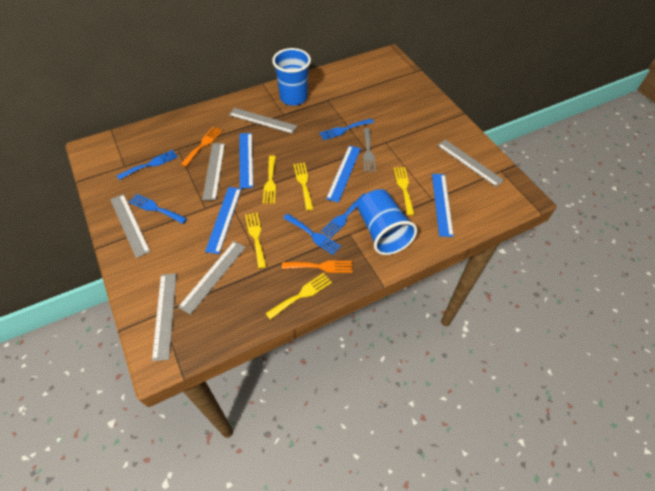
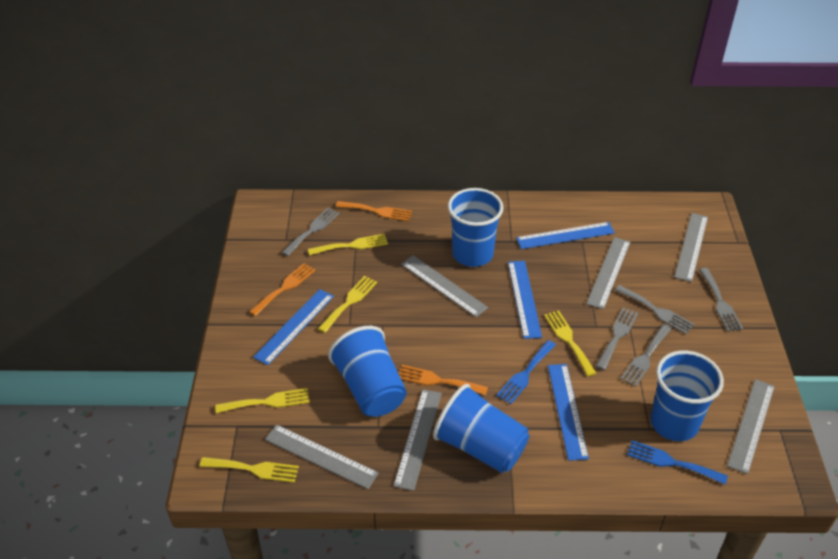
blue cup: [272,48,311,106] [358,189,417,255] = 2 -> [328,326,407,417] [433,384,530,473] [448,188,504,267] [650,350,724,441] = 4
blue fork: [116,150,178,180] [129,194,187,224] [283,213,341,255] [319,119,374,140] [321,193,366,238] = 5 -> [496,340,556,404] [627,440,728,485] = 2
grey fork: [363,128,376,172] = 1 -> [282,208,340,256] [596,307,638,370] [615,285,695,334] [620,324,672,387] [699,268,743,332] = 5
orange fork: [181,127,223,167] [282,260,353,273] = 2 -> [249,263,316,316] [336,201,412,221] [399,365,488,395] = 3

